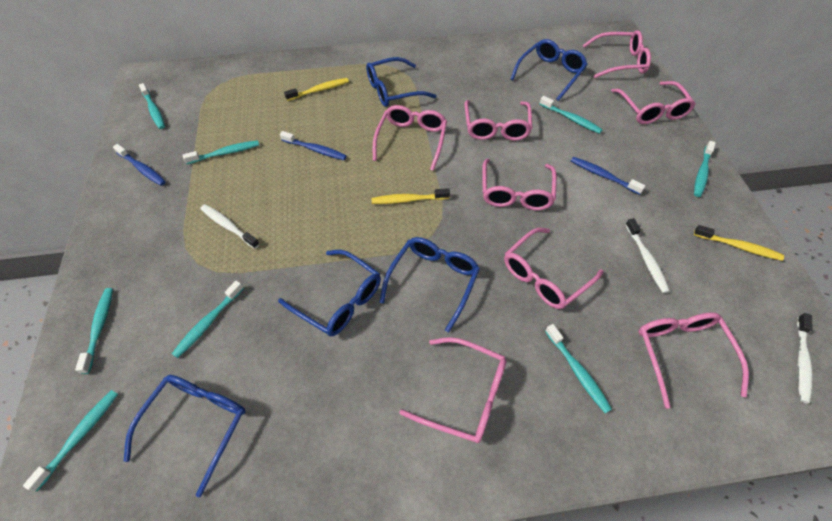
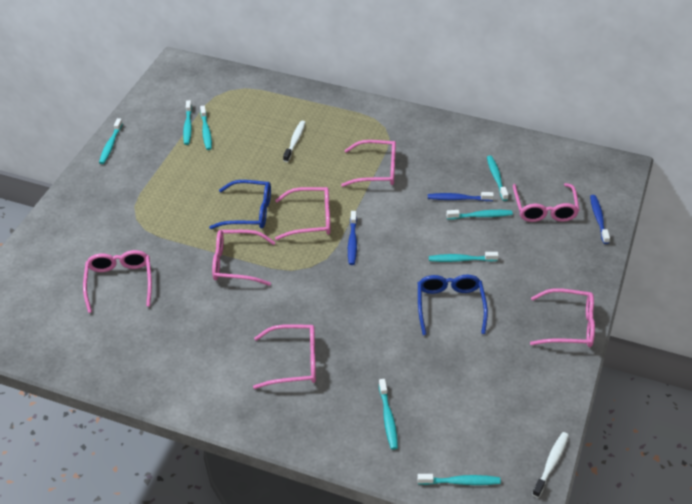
blue glasses: [124,375,246,497] [278,250,381,336] [366,57,436,107] [380,237,480,333] [511,39,588,101] = 5 -> [209,180,271,229] [418,274,488,335] = 2
pink glasses: [373,105,447,171] [399,337,507,443] [465,100,532,141] [482,158,557,210] [504,228,603,309] [583,30,651,78] [611,81,696,124] [638,312,749,409] = 8 -> [83,250,152,313] [212,230,275,286] [253,324,316,389] [275,187,330,240] [341,140,396,187] [513,183,579,222] [530,288,595,347] = 7
white toothbrush: [200,204,259,249] [625,218,670,293] [797,313,813,404] = 3 -> [283,121,306,162] [532,432,569,498] = 2
yellow toothbrush: [284,78,349,101] [371,188,450,204] [694,225,784,261] = 3 -> none = 0

